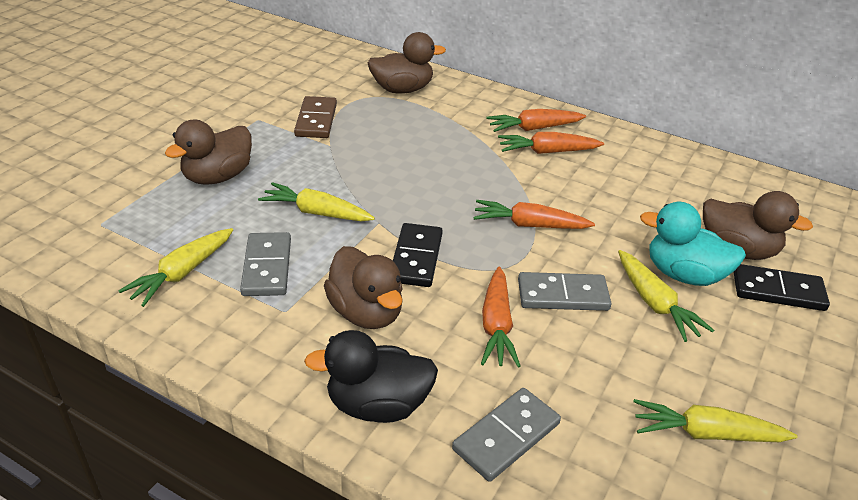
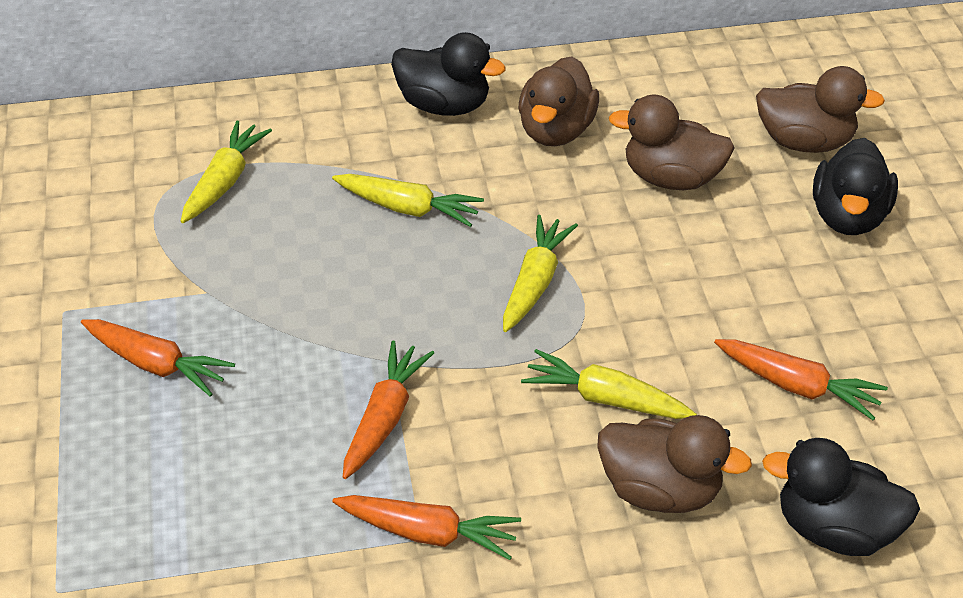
black domino: [393,223,443,287] [733,264,830,311] = 2 -> none = 0
black duck: [304,330,438,423] = 1 -> [391,32,506,116] [762,438,920,556] [813,138,898,235] = 3
brown domino: [294,96,337,138] = 1 -> none = 0
grey domino: [240,232,291,296] [452,388,561,482] [518,272,611,311] = 3 -> none = 0
turquoise duck: [640,202,746,286] = 1 -> none = 0

